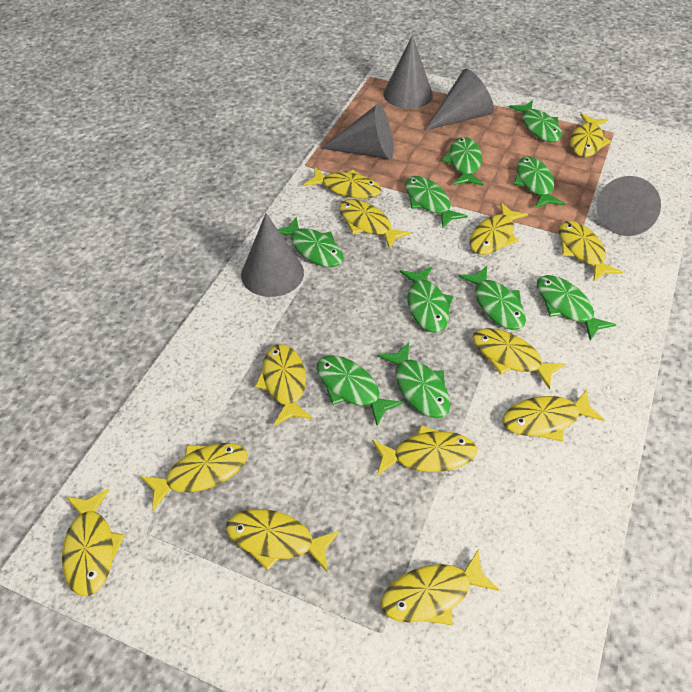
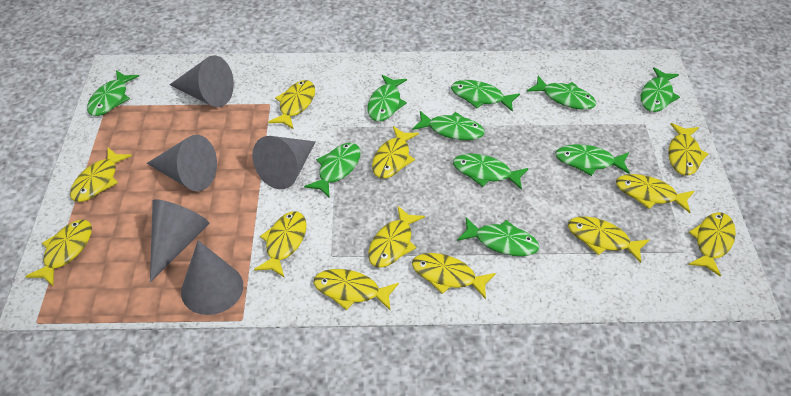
yellow fish: [62,489,125,596] [140,443,247,511] [226,509,339,572] [255,344,313,426] [304,167,381,199] [339,199,411,249] [372,425,477,476] [381,549,499,625] [470,203,528,255] [472,328,566,390] [503,389,604,442] [559,221,623,281] [570,113,611,157] = 13 -> [25,220,92,286] [70,148,132,202] [254,211,306,277] [268,80,315,129] [314,269,399,311] [368,206,425,268] [372,126,419,179] [412,253,496,299] [568,216,650,263] [616,174,694,213] [668,123,709,176] [688,212,736,277] = 12

